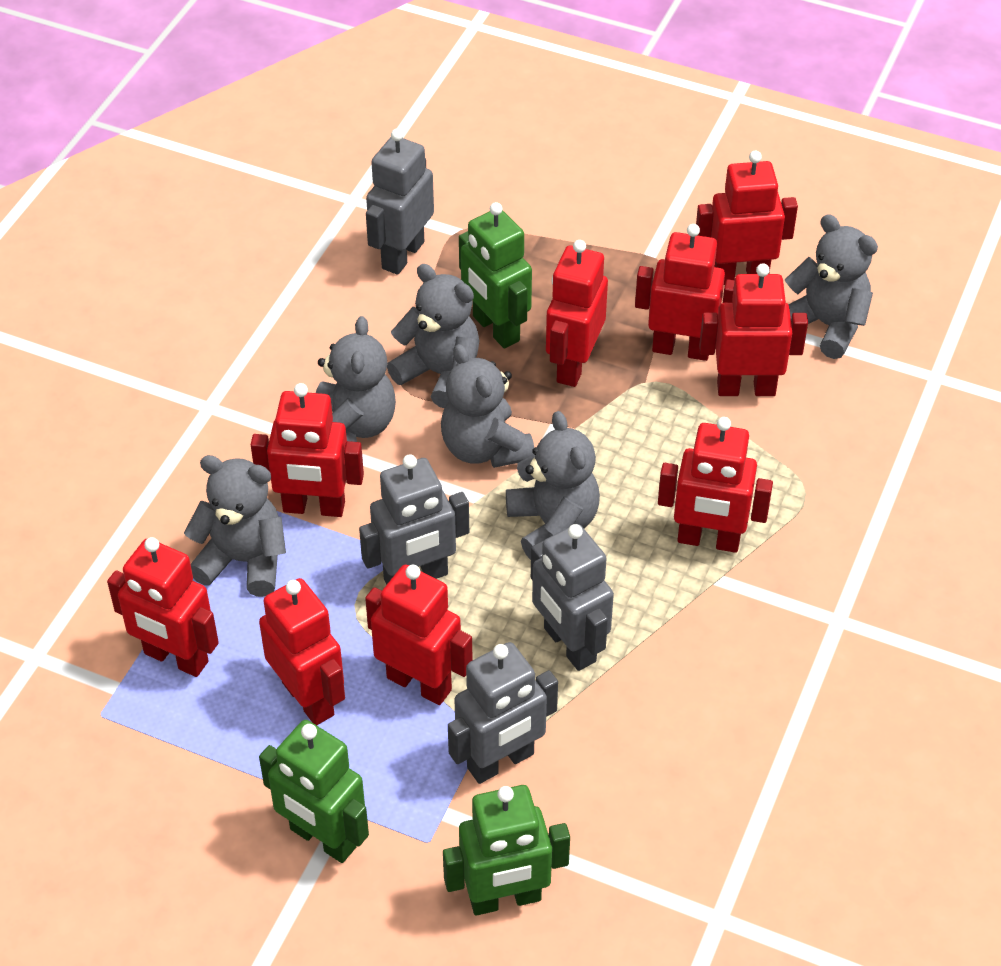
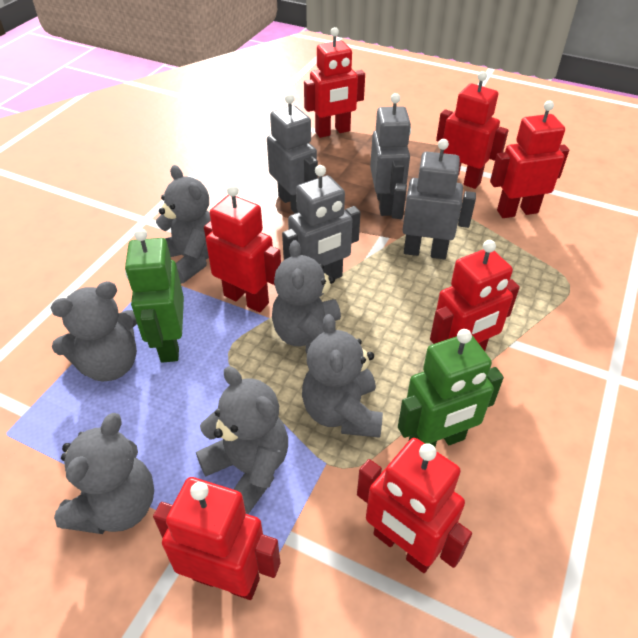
green robot: [259,720,369,863] [443,785,570,916] [459,202,532,349] = 3 -> [125,228,184,363] [398,329,504,447] = 2
red robot: [107,537,219,677] [250,383,364,517] [259,578,345,725] [365,565,473,705] [546,240,608,387] [635,224,735,361] [658,417,773,553] [696,151,798,285] [699,263,808,396] = 9 -> [153,477,280,600] [204,185,281,313] [304,27,365,138] [357,438,472,573] [430,240,520,351] [436,71,509,189] [490,101,569,218] = 7

